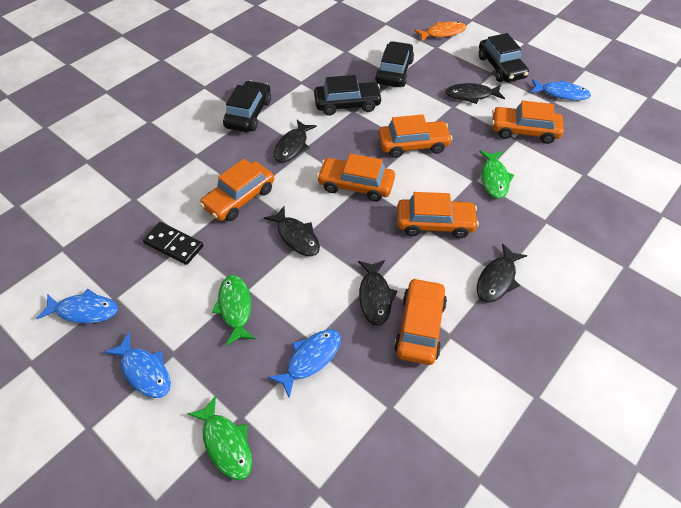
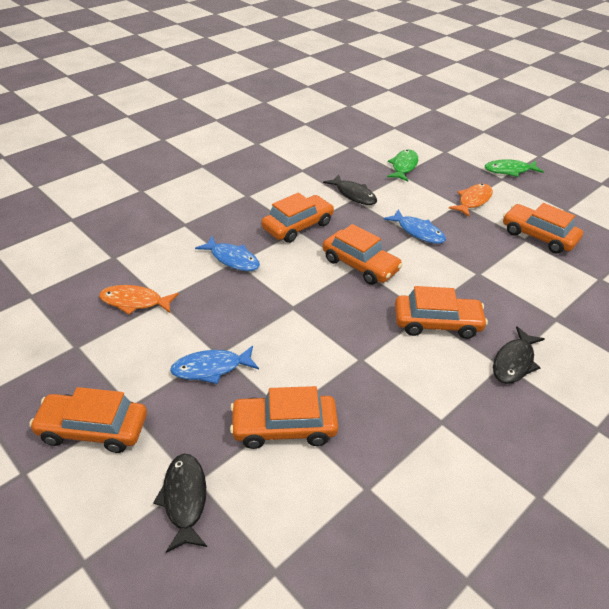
black car: [223,80,271,132] [314,75,383,116] [375,41,414,87] [479,33,529,82] = 4 -> none = 0
black domino: [143,222,203,265] = 1 -> none = 0
black fish: [264,206,320,256] [274,120,317,163] [358,260,398,326] [445,83,505,104] [477,243,527,303] = 5 -> [153,454,207,553] [323,174,377,205] [493,326,545,384] = 3
blue fish: [36,289,118,323] [104,333,171,398] [268,329,341,398] [531,79,591,100] = 4 -> [170,346,259,384] [195,236,260,271] [383,209,446,244] = 3
green fish: [187,395,252,480] [212,275,255,345] [479,150,514,199] = 3 -> [387,150,418,182] [485,159,544,177] = 2
orange fish: [414,21,466,41] = 1 -> [99,285,179,315] [449,184,493,217] = 2

